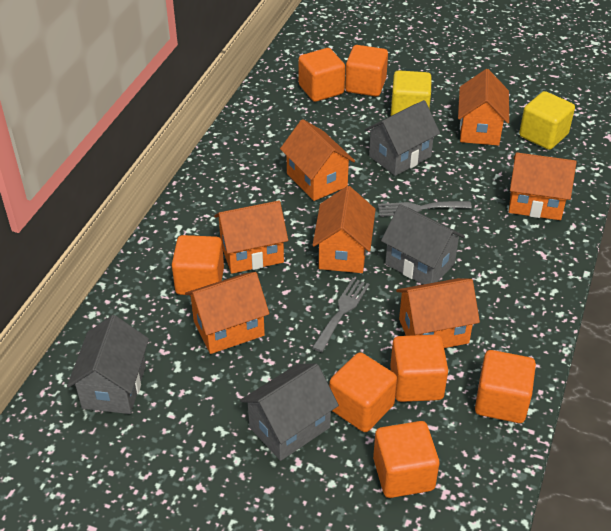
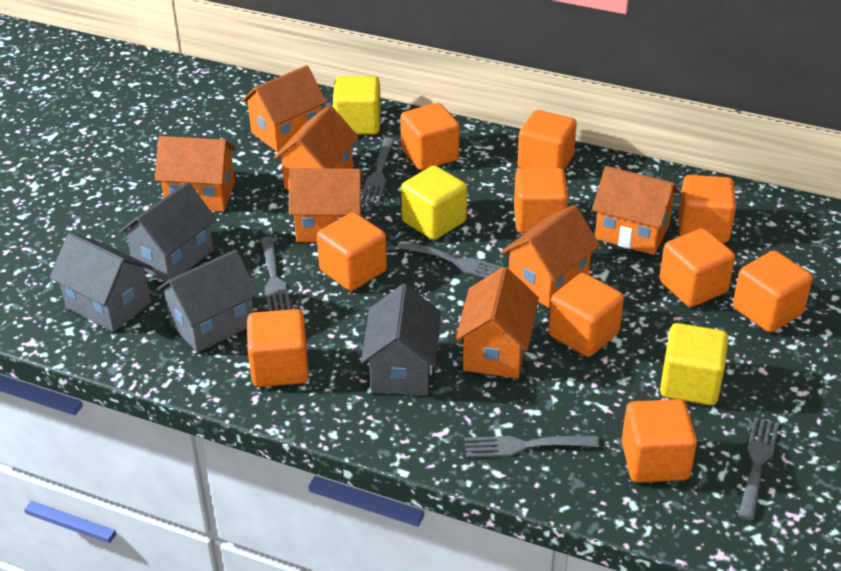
grey fork: [312,278,370,352] [378,201,472,217] = 2 -> [261,236,291,311] [361,138,395,203] [397,240,502,278] [465,436,599,458] [738,417,779,520] = 5
orange cube: [172,235,224,295] [298,48,345,102] [329,352,397,432] [345,45,388,97] [373,421,439,498] [390,335,448,402] [475,350,536,423] = 7 -> [247,309,309,387] [317,212,387,291] [401,103,460,170] [514,168,568,233] [518,110,577,170] [548,273,624,357] [621,399,697,483] [659,228,735,307] [678,175,736,243] [733,251,813,332] = 10
yellow cube: [391,70,432,116] [519,91,575,150] = 2 -> [333,76,381,135] [401,165,467,240] [660,323,728,405] = 3

